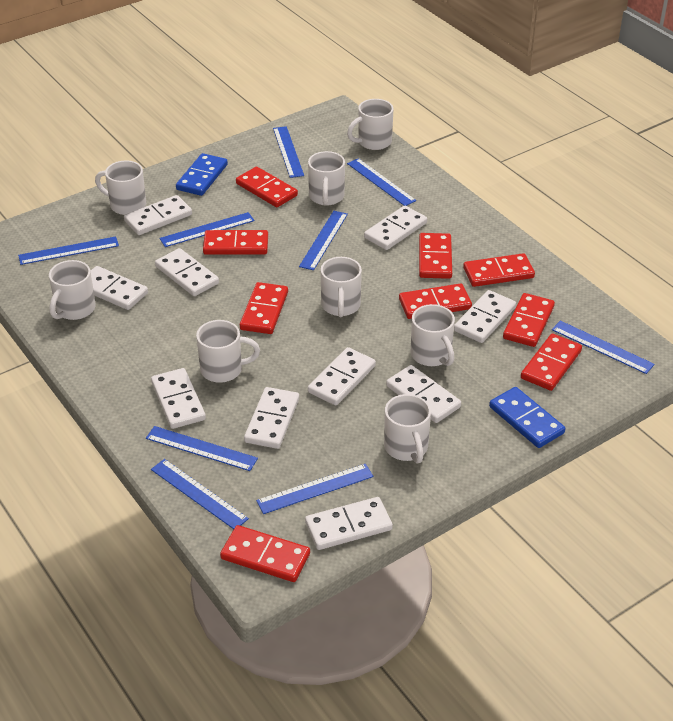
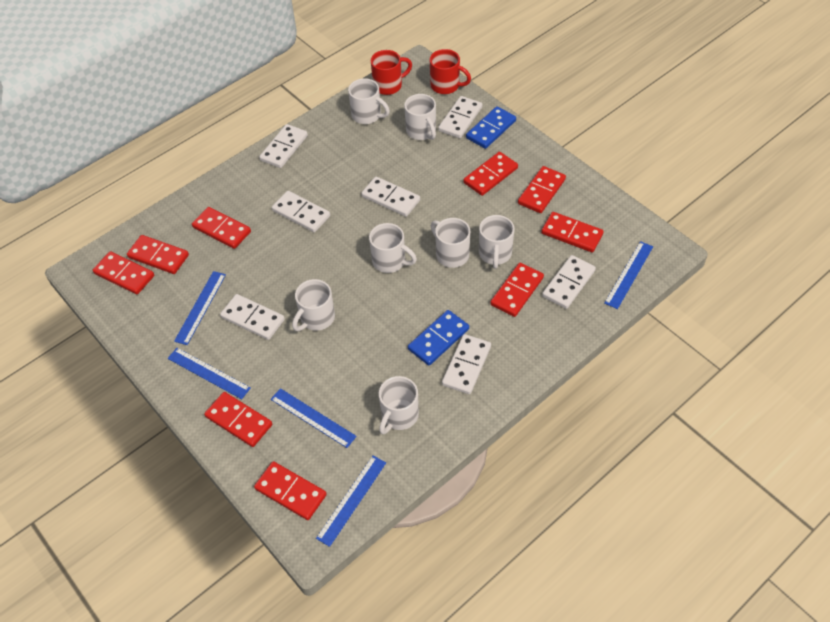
blue ruler: [18,236,119,265] [146,426,258,471] [151,459,249,529] [159,212,255,247] [256,464,374,514] [273,126,304,178] [299,211,348,270] [347,158,416,206] [552,321,655,374] = 9 -> [167,348,251,399] [174,271,226,345] [271,388,357,448] [316,456,386,547] [604,241,653,309] = 5
red mug: none = 0 -> [371,50,412,95] [430,49,471,94] = 2
white domino: [91,266,148,310] [124,195,192,235] [151,368,206,429] [155,248,219,296] [244,387,299,449] [305,497,393,550] [308,347,376,406] [364,206,427,250] [386,365,461,423] [454,290,516,343] = 10 -> [220,294,285,340] [259,124,308,168] [272,191,330,232] [361,177,420,217] [438,96,482,138] [442,334,491,394] [542,255,596,309] = 7
white mug: [49,260,96,320] [95,161,146,215] [196,320,260,383] [308,151,345,205] [320,257,362,317] [347,99,393,150] [384,394,431,464] [411,304,455,366] = 8 -> [292,279,335,331] [348,78,390,124] [369,223,417,273] [379,376,419,435] [404,94,436,140] [431,218,470,268] [479,215,515,269] = 7

